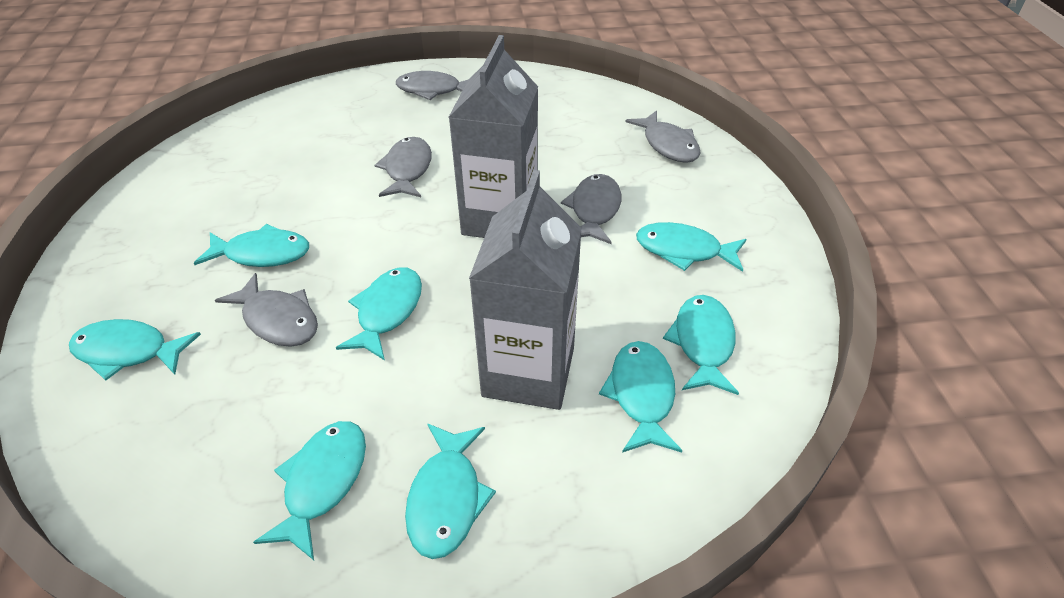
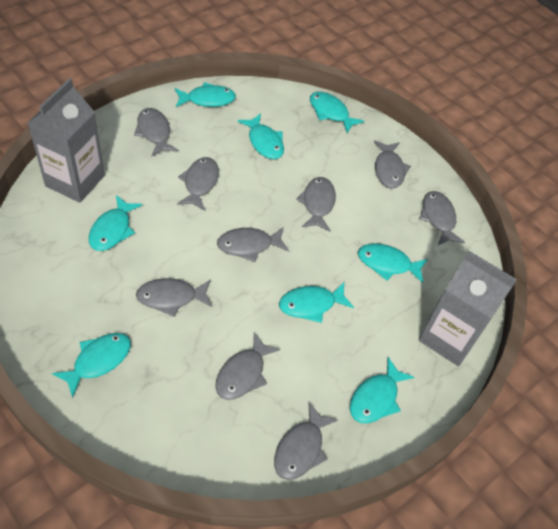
grey fish: [215,273,318,347] [374,137,432,197] [396,71,469,100] [561,174,621,244] [626,110,700,163] = 5 -> [134,108,178,156] [136,278,212,317] [177,157,219,211] [215,332,281,400] [217,227,289,262] [274,402,338,480] [296,177,336,231] [374,141,411,188] [420,191,465,246] = 9

